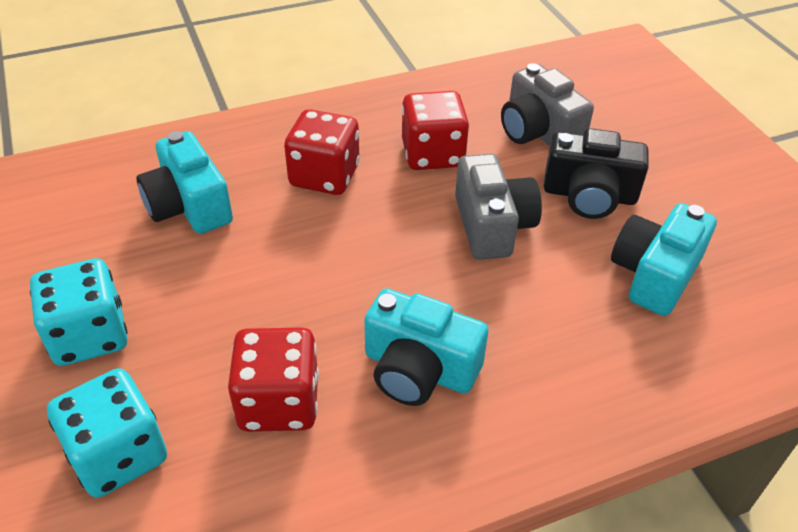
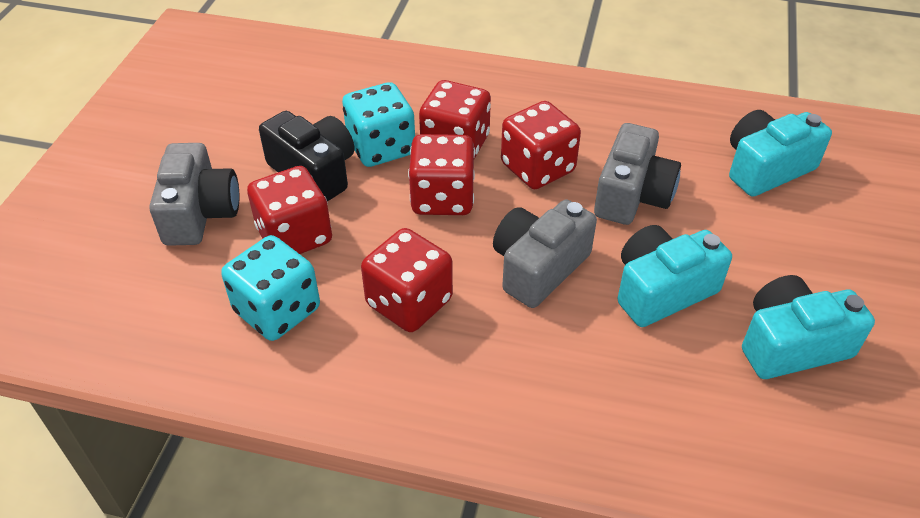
grey camera: [455,154,542,260] [501,63,594,146] = 2 -> [149,143,239,246] [493,200,597,308] [594,123,681,225] = 3
red dice: [228,327,319,432] [284,109,360,195] [402,91,469,170] = 3 -> [247,166,332,254] [361,228,453,332] [408,134,475,215] [419,80,491,159] [501,101,581,189] = 5

